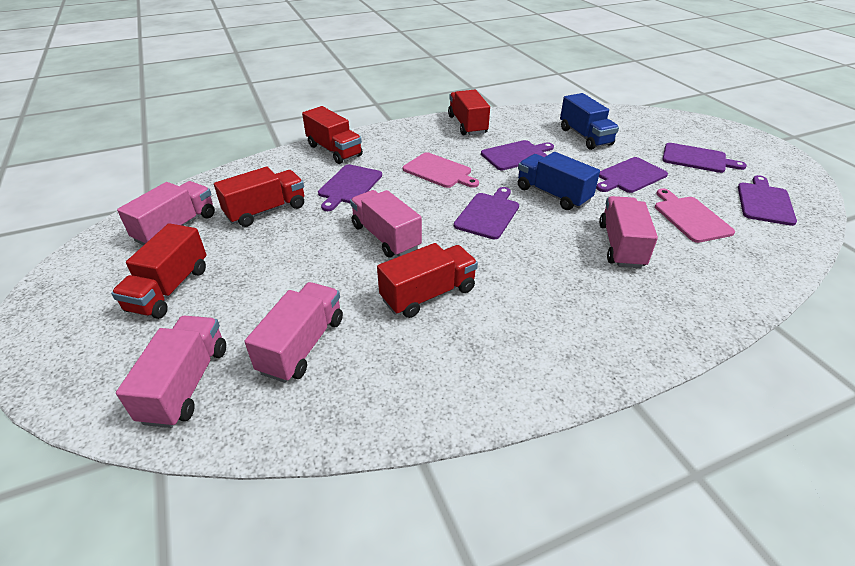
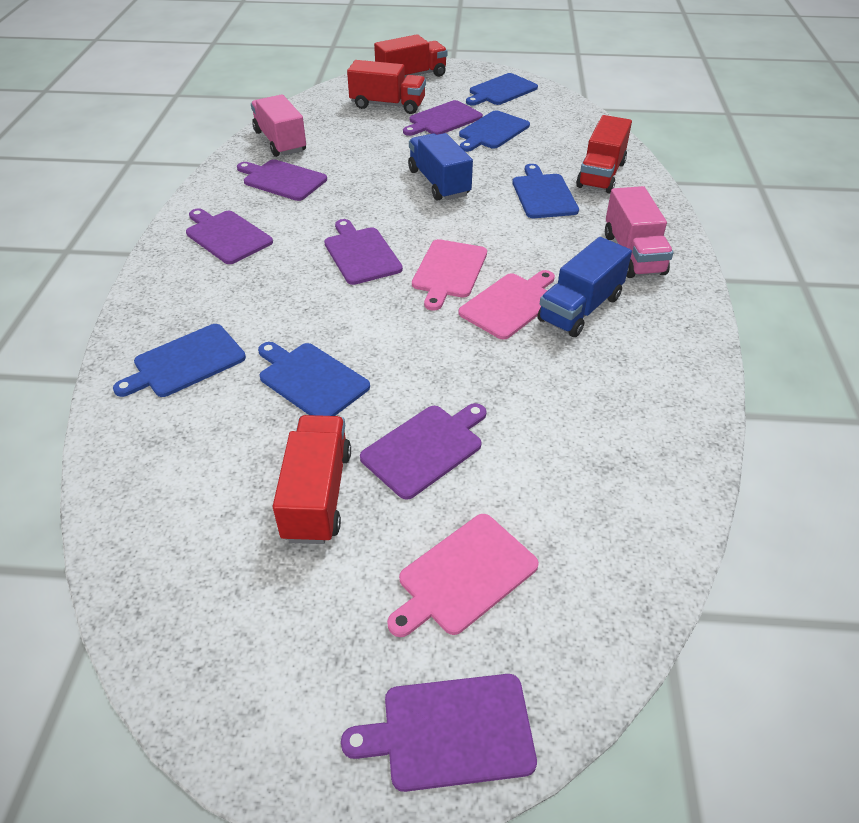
blue cutting board: none = 0 -> [113,324,246,397] [258,342,370,416] [459,110,530,152] [466,73,538,106] [512,164,579,218] = 5
pink cutting board: [403,152,479,188] [655,188,735,243] = 2 -> [387,514,539,637] [412,239,487,311] [458,270,555,340] = 3
pink truck: [116,316,226,428] [117,181,215,245] [245,282,343,383] [350,190,422,257] [599,196,658,268] = 5 -> [251,94,306,157] [605,186,673,278] = 2
red truck: [111,223,207,319] [214,167,304,227] [302,106,363,164] [377,243,478,318] [448,90,490,135] = 5 -> [273,415,351,544] [347,60,426,114] [374,34,447,77] [576,115,632,194] = 4

